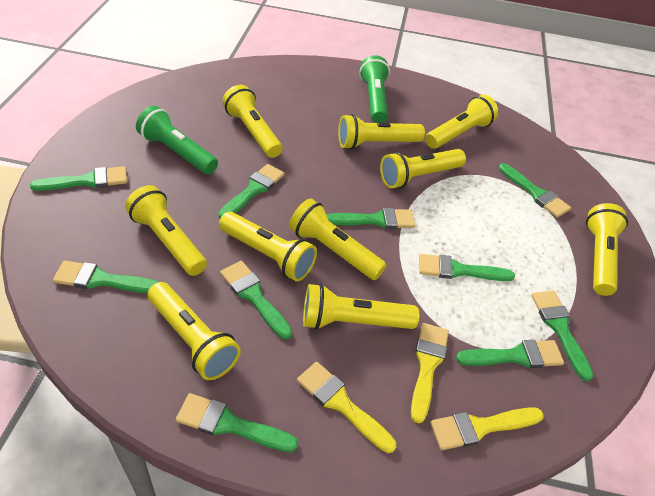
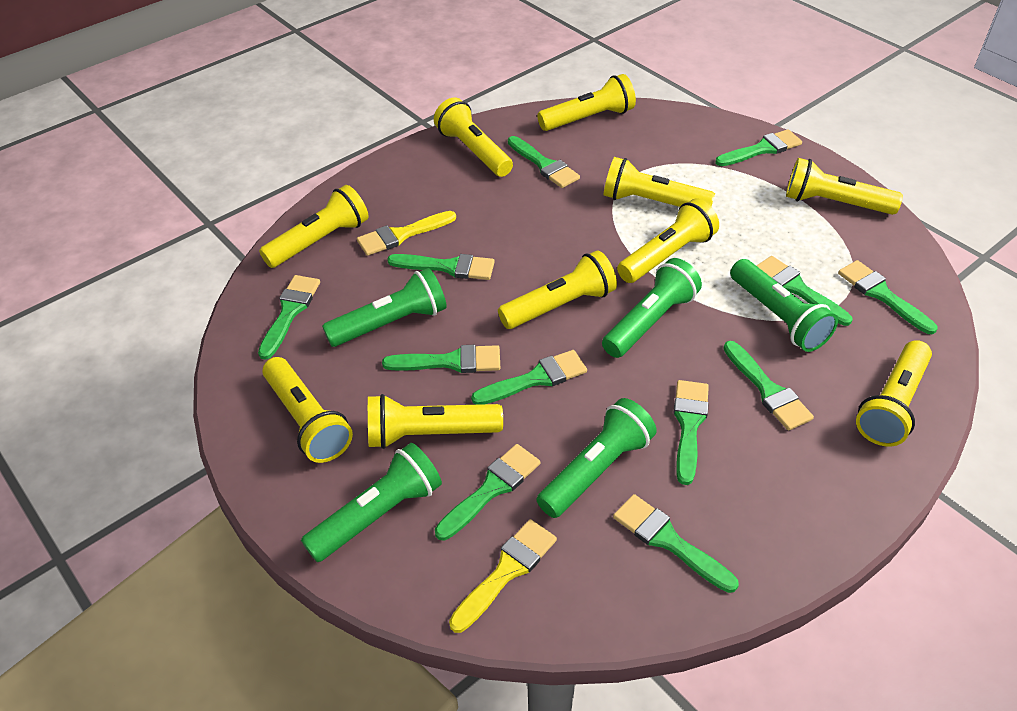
green brush: [30,166,127,191] [53,261,158,293] [176,393,298,452] [218,164,285,218] [220,261,292,339] [326,208,416,229] [419,254,515,281] [456,340,564,368] [499,163,571,218] [531,291,594,381] = 10 -> [258,275,320,360] [382,345,500,373] [387,254,495,280] [435,444,540,540] [471,350,587,405] [508,136,580,188] [613,494,739,593] [673,380,709,485] [715,129,802,166] [723,341,814,431] [756,256,852,326] [838,260,937,334] = 12
green flashlight: [136,106,218,174] [359,55,390,123] = 2 -> [301,443,442,562] [322,268,447,347] [537,398,657,518] [602,258,702,358] [730,259,838,352] = 5
yellow brush: [297,362,396,453] [411,323,449,423] [430,407,544,450] = 3 -> [357,211,456,256] [449,519,557,633] = 2

